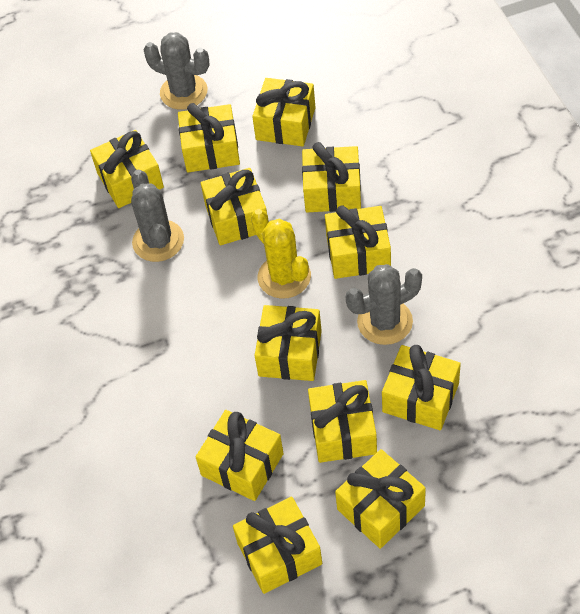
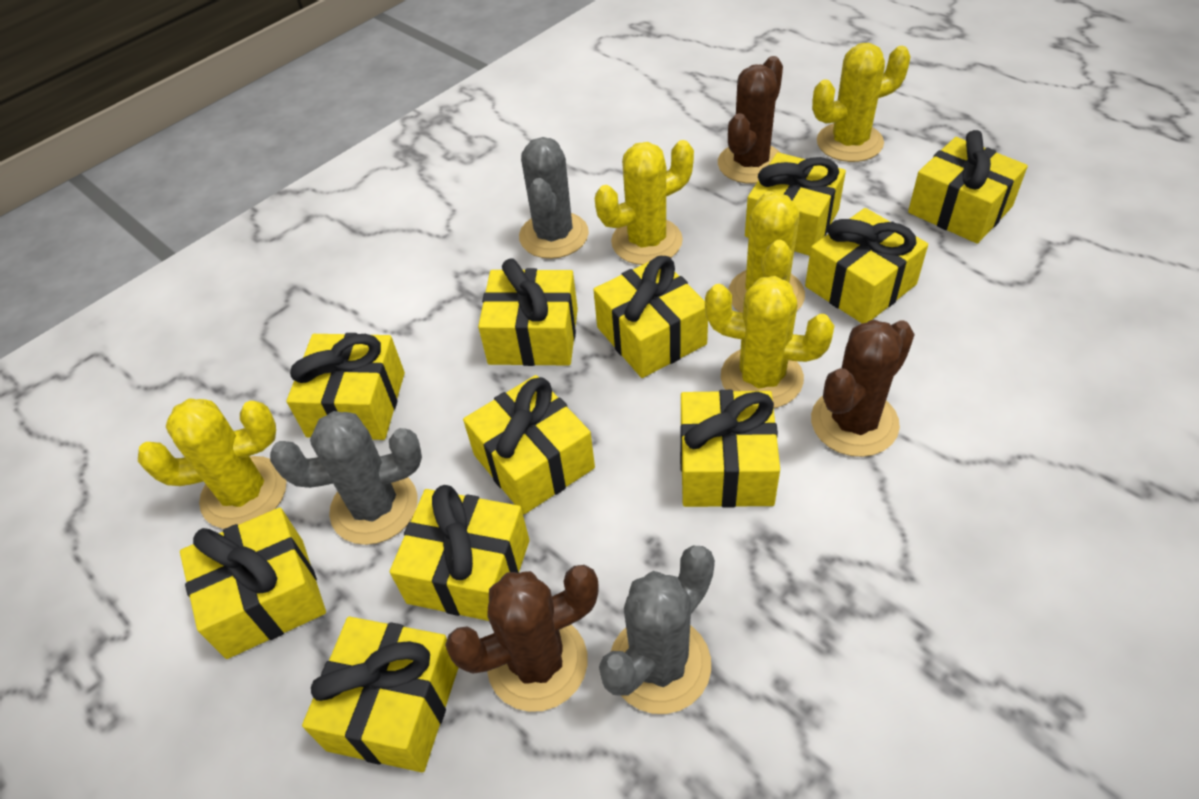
brown cactus: none = 0 -> [445,565,599,712] [718,56,783,184] [811,320,915,457] = 3
yellow cactus: [251,209,311,299] = 1 -> [138,399,286,529] [595,140,694,265] [705,276,834,408] [728,191,805,313] [812,43,911,162] = 5
yellow gift: [90,130,164,208] [178,103,240,172] [196,410,284,501] [201,168,267,245] [233,497,322,594] [252,78,316,146] [254,305,322,381] [302,142,361,212] [308,380,377,463] [325,205,391,279] [335,449,426,549] [382,345,461,430] = 12 -> [180,508,326,659] [287,333,405,440] [302,617,459,772] [390,485,529,621] [463,375,595,514] [478,258,578,366] [593,256,708,378] [680,390,780,508] [745,152,846,256] [805,208,928,323] [908,130,1028,244] = 11

